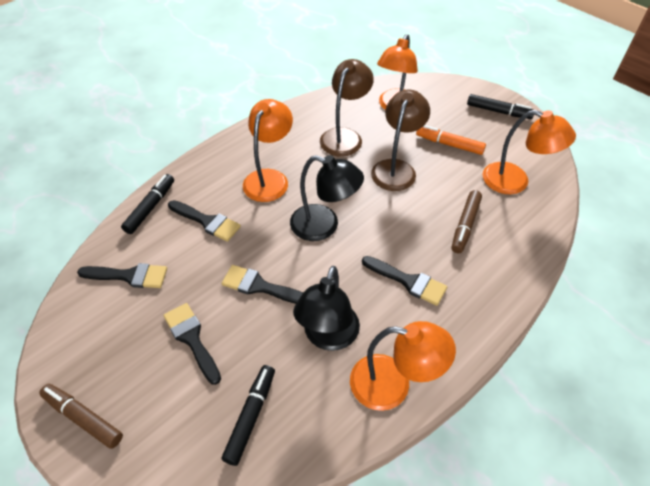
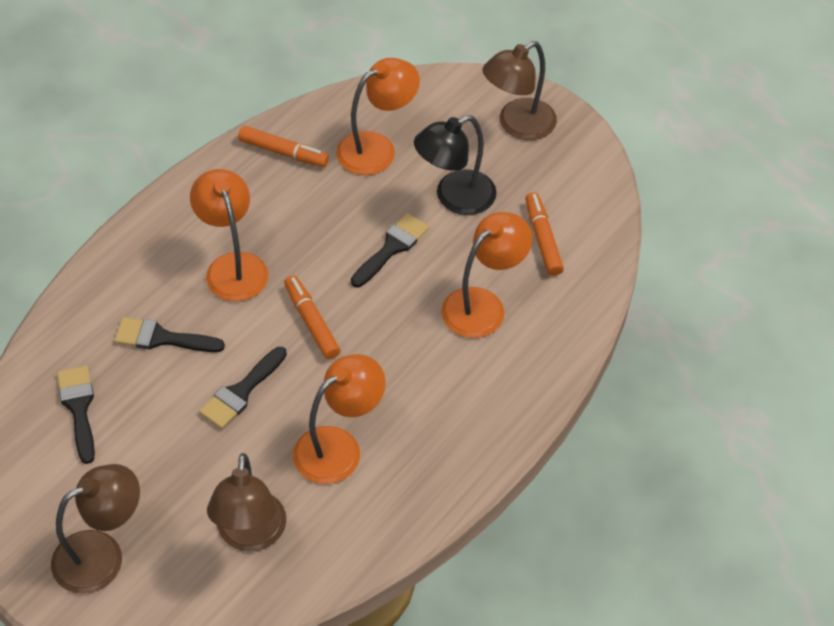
black brush: [77,263,167,288] [163,303,221,385] [168,200,241,242] [221,265,303,304] [362,256,447,306] = 5 -> [57,366,95,464] [114,317,225,352] [199,347,287,429] [351,213,429,287] = 4
black lamp: [290,155,364,241] [293,266,360,351] = 2 -> [414,115,497,215] = 1
black marker: [121,174,174,234] [222,365,275,466] [467,94,534,119] = 3 -> none = 0
brown lamp: [320,59,374,157] [371,89,430,191] = 2 -> [51,464,140,594] [207,453,286,552] [483,41,557,140] = 3
brown marker: [39,384,123,449] [451,190,482,253] = 2 -> none = 0
orange marker: [416,125,486,155] = 1 -> [238,126,329,167] [284,275,340,359] [525,192,564,276] = 3

